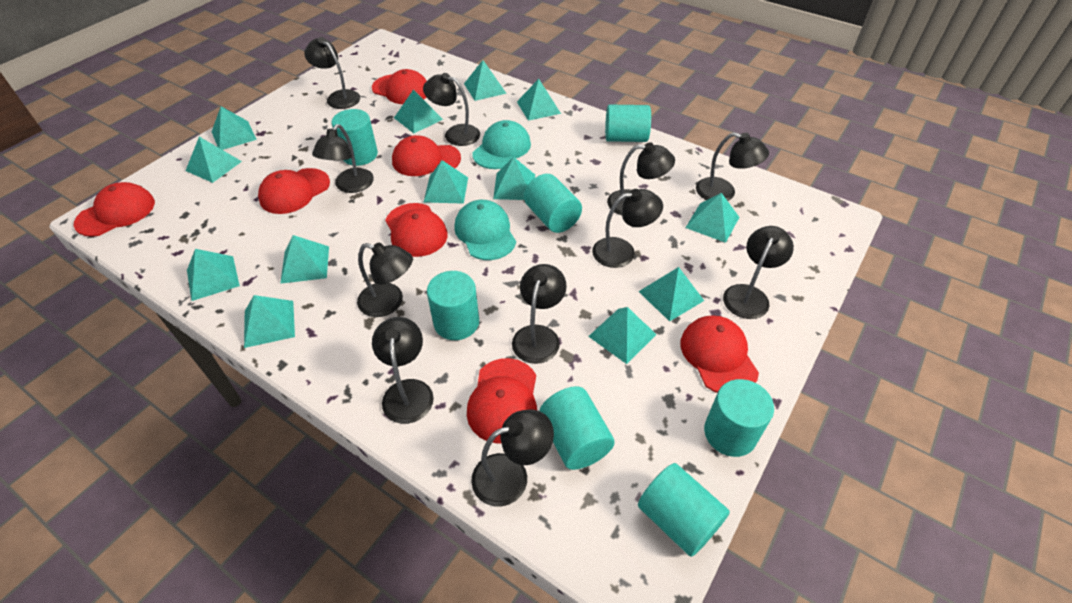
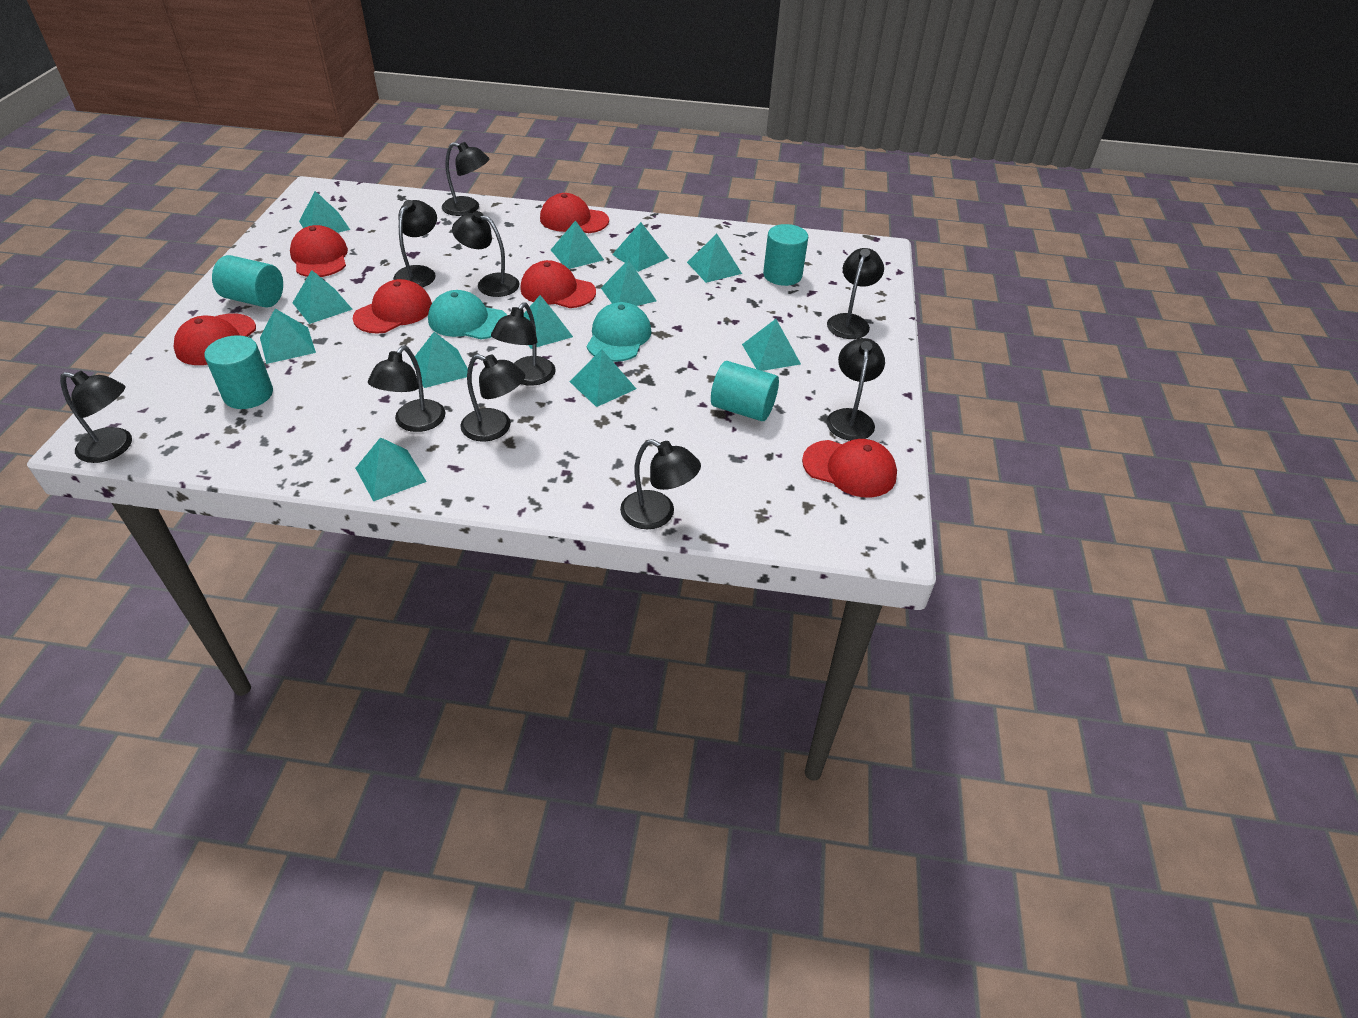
black lamp: [304,37,360,109] [312,124,374,193] [357,243,413,317] [372,317,434,424] [423,73,480,146] [471,410,554,506] [512,264,567,364] [592,189,663,268] [607,142,675,215] [696,132,769,201] [723,226,794,319] = 11 -> [60,371,132,463] [368,346,446,432] [393,200,437,287] [442,142,489,216] [452,211,520,297] [460,354,525,441] [491,302,556,386] [620,439,701,529] [827,248,884,339] [827,338,885,441] = 10
red cap: [73,182,155,237] [258,168,330,214] [372,69,427,104] [385,203,448,257] [392,135,461,176] [467,358,537,444] [680,316,759,393] = 7 -> [173,313,256,365] [290,225,348,277] [353,279,432,334] [520,260,596,308] [540,193,609,233] [802,439,897,498] = 6
turquoise cylinder: [332,109,378,166] [427,271,479,340] [524,174,582,233] [539,386,615,470] [605,104,651,142] [638,463,730,557] [704,379,774,457] = 7 -> [204,335,273,409] [212,255,283,308] [711,361,779,421] [763,224,808,286] = 4
turquoise pyramid: [186,137,242,183] [187,249,240,301] [212,107,257,150] [244,295,295,348] [280,235,329,284] [394,89,443,133] [424,160,468,204] [464,60,507,101] [493,157,535,200] [517,79,561,121] [588,307,657,364] [638,267,704,322] [685,193,739,243] = 13 -> [260,309,316,364] [292,270,353,324] [299,191,350,233] [355,437,427,501] [412,332,468,388] [524,295,573,349] [551,220,604,269] [570,349,636,407] [601,259,657,306] [612,222,669,272] [687,234,742,283] [742,319,801,371] = 12

